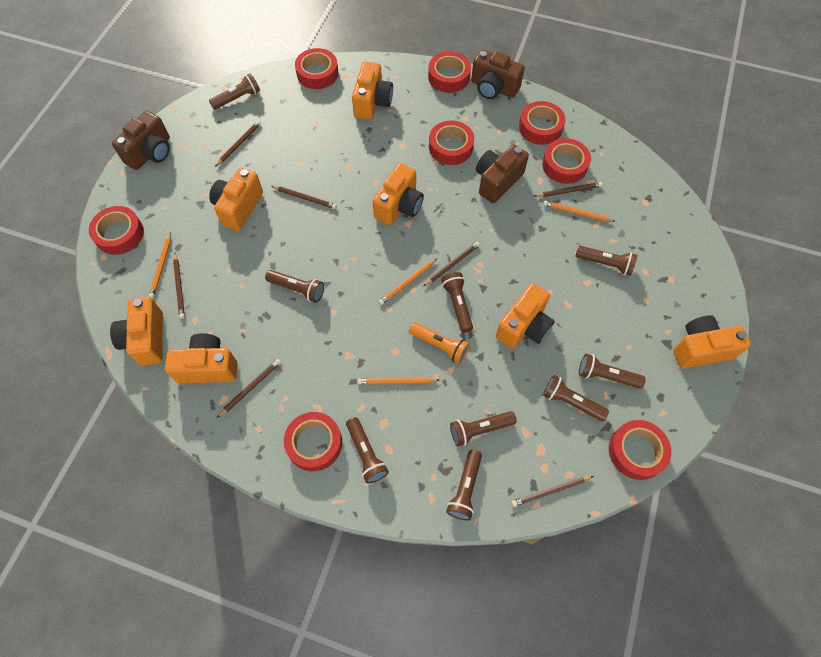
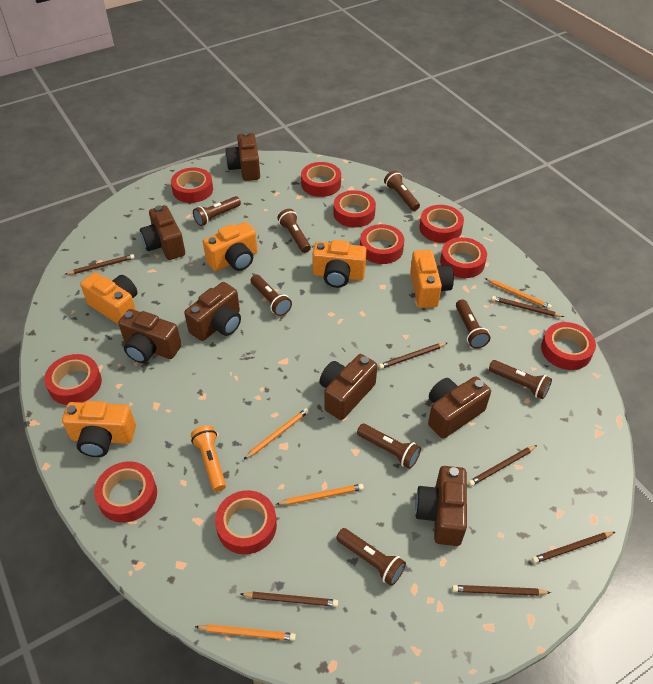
brown camera: [112,111,170,170] [471,50,525,99] [476,144,529,203] = 3 -> [118,309,182,363] [140,205,185,260] [184,282,241,341] [225,132,260,181] [319,354,377,420] [415,466,467,546] [428,376,491,439] = 7
brown flashlight: [209,73,260,110] [265,270,324,303] [346,417,389,483] [441,272,473,333] [446,450,482,521] [450,411,517,446] [543,375,609,421] [576,246,637,276] [579,354,646,388] = 9 -> [193,196,241,226] [251,275,292,316] [277,209,311,253] [336,528,406,586] [357,424,421,469] [384,170,420,211] [456,299,490,348] [489,360,552,399] = 8
orange camera: [110,297,163,366] [165,333,237,383] [209,168,263,231] [352,61,393,120] [373,163,424,225] [496,283,555,349] [673,315,751,369] = 7 -> [62,401,136,457] [80,272,138,325] [203,222,257,271] [312,240,367,288] [410,250,454,308] = 5
red tape: [89,206,144,255] [284,412,342,471] [295,48,339,89] [428,51,471,93] [429,121,474,165] [519,101,566,145] [542,138,591,184] [609,420,671,480] = 8 -> [44,354,102,405] [94,461,157,523] [171,168,213,203] [215,490,277,554] [301,162,341,197] [334,190,376,227] [360,224,404,264] [419,205,464,243] [440,237,487,278] [541,322,596,370] = 10

